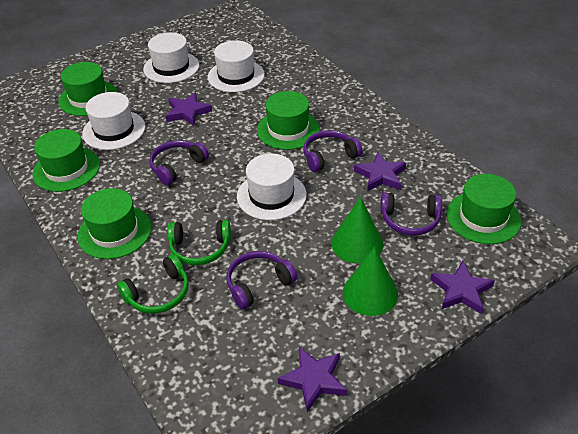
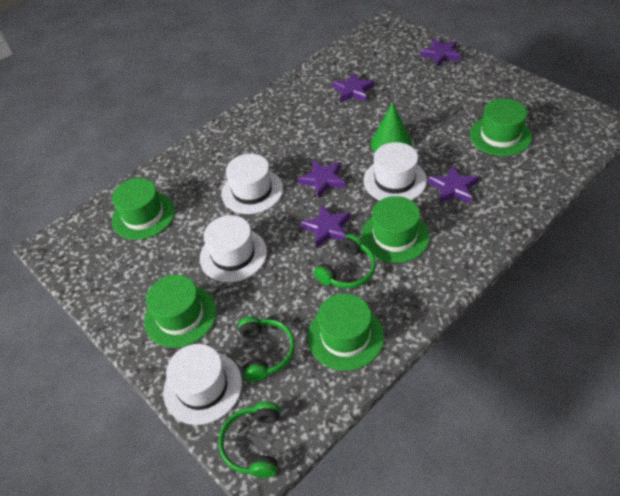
green cone: [331,197,383,263] [343,247,398,316] = 2 -> [371,102,412,152] = 1
green headphones: [117,254,189,314] [167,220,231,265] = 2 -> [219,402,280,478] [238,317,295,382] [314,234,376,288] = 3
purple headphones: [149,140,209,185] [226,251,297,309] [303,130,362,172] [380,192,442,236] = 4 -> none = 0
purple star: [166,92,212,126] [278,347,347,412] [354,152,406,191] [430,261,495,314] = 4 -> [298,160,345,199] [300,205,351,248] [332,72,374,103] [420,38,461,67] [428,165,479,204] = 5

